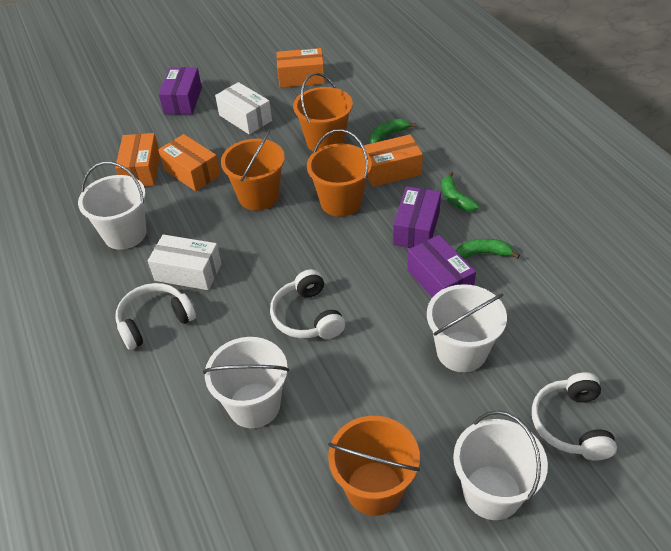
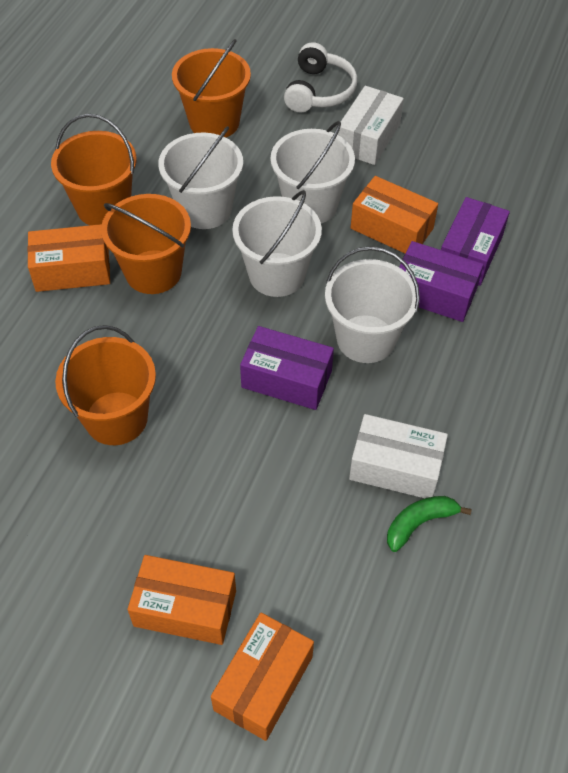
green banana: [370,119,416,143] [442,171,479,211] [456,239,520,259] = 3 -> [387,496,472,552] = 1
white headphones: [115,283,196,350] [270,269,345,339] [532,372,617,461] = 3 -> [284,42,358,112] = 1

